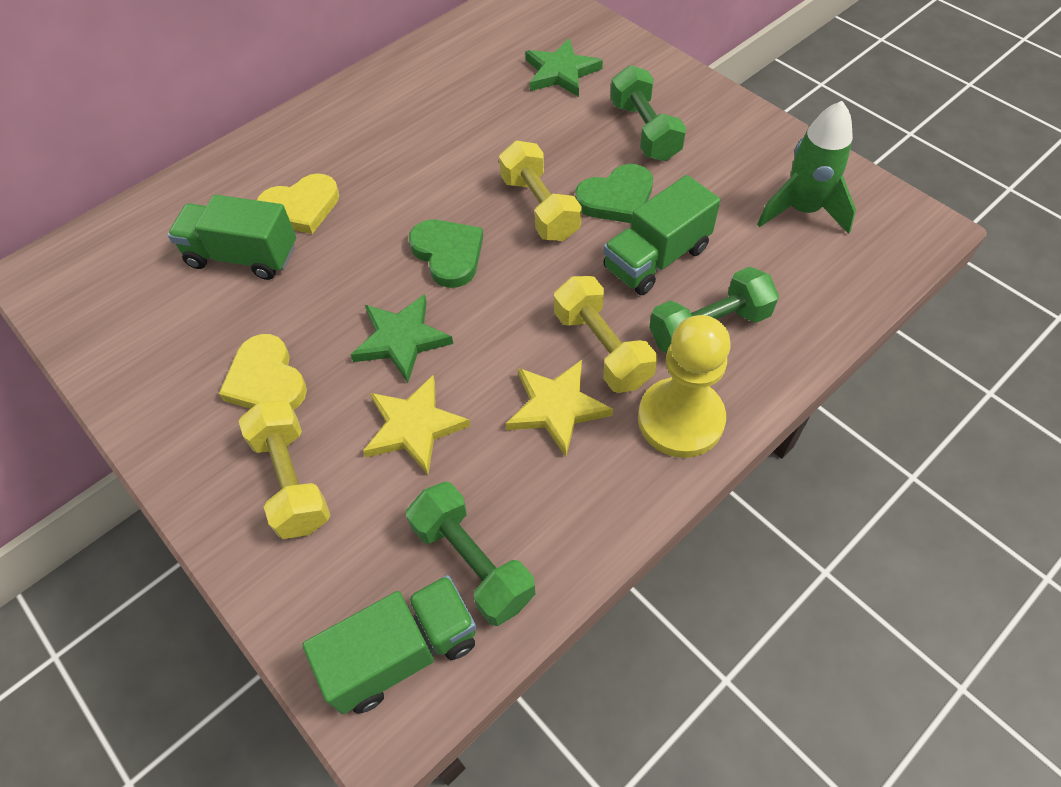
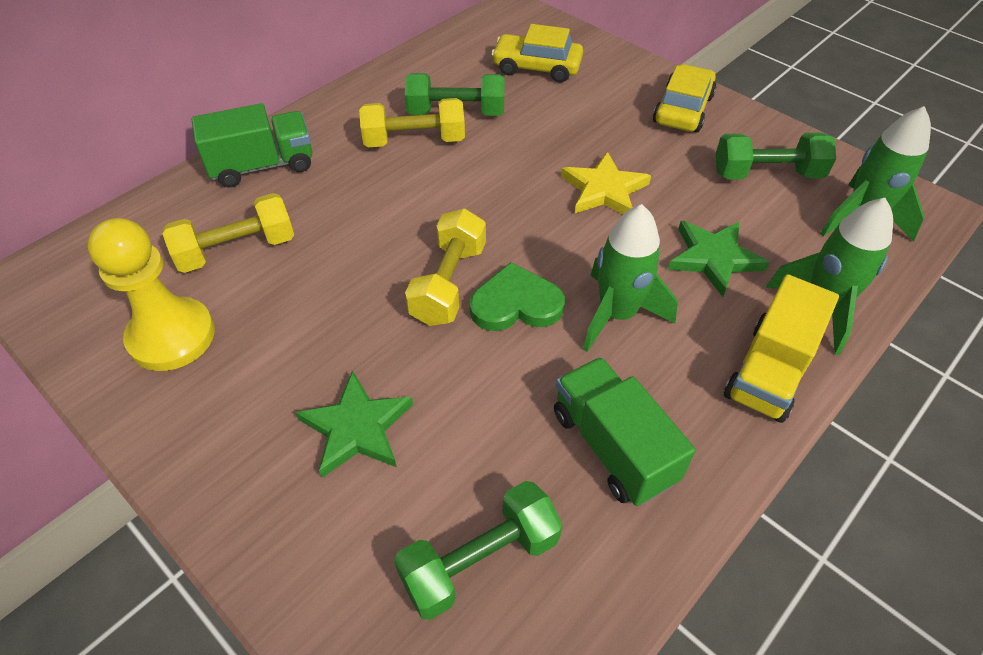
green heart: [409,220,483,288] [575,164,653,223] = 2 -> [470,262,565,331] = 1
green rocket: [757,101,856,234] = 1 -> [583,204,678,352] [766,198,893,355] [820,106,931,242] = 3
green truck: [168,195,296,280] [302,575,476,714] [603,175,721,295] = 3 -> [191,103,312,188] [554,357,696,506] = 2
yellow car: none = 0 -> [491,24,583,83] [653,64,716,132] = 2
yellow heart: [219,334,307,410] [257,174,339,234] = 2 -> none = 0
yellow star: [363,375,470,474] [506,360,613,457] = 2 -> [561,151,651,214] = 1
yellow truck: none = 0 -> [724,274,839,423] = 1

